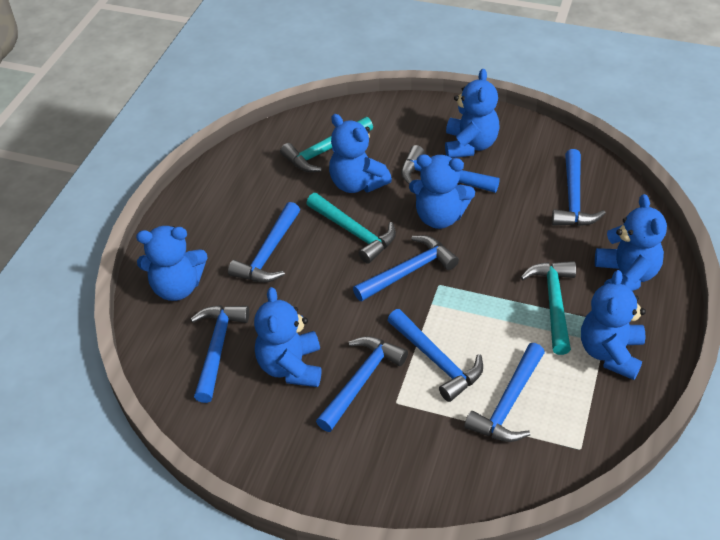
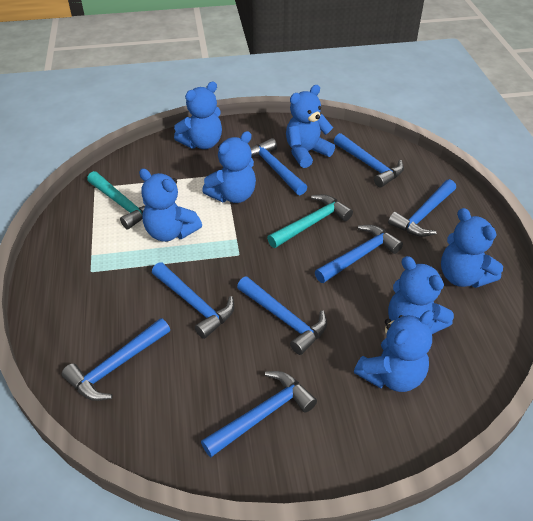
turquoise hammer: [280,117,373,172] [306,193,396,264] [520,261,576,355] = 3 -> [87,171,145,229] [267,194,353,248] = 2

